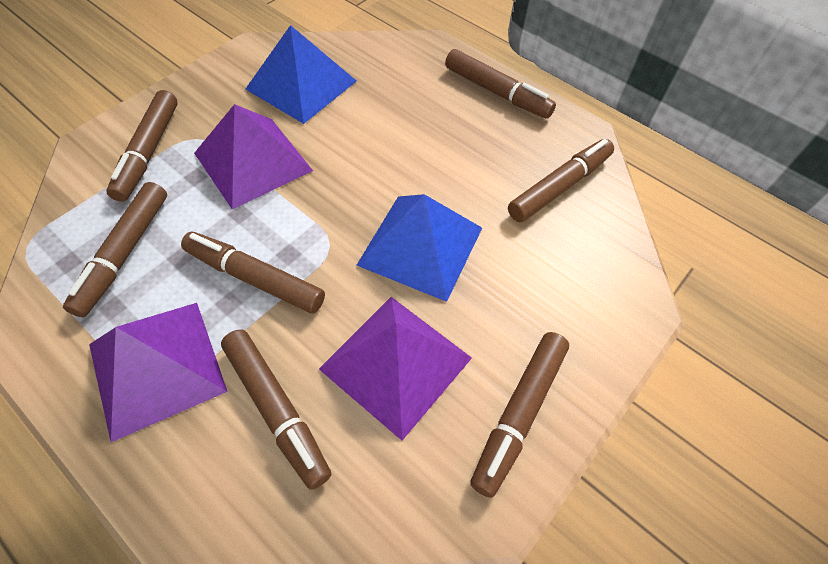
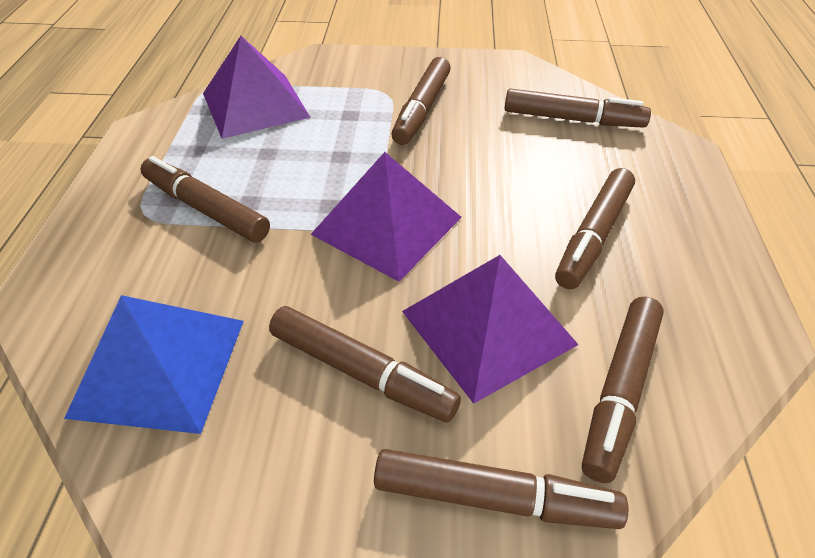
blue pyramid: [246,25,356,124] [357,194,482,302] = 2 -> [64,295,244,434] = 1

